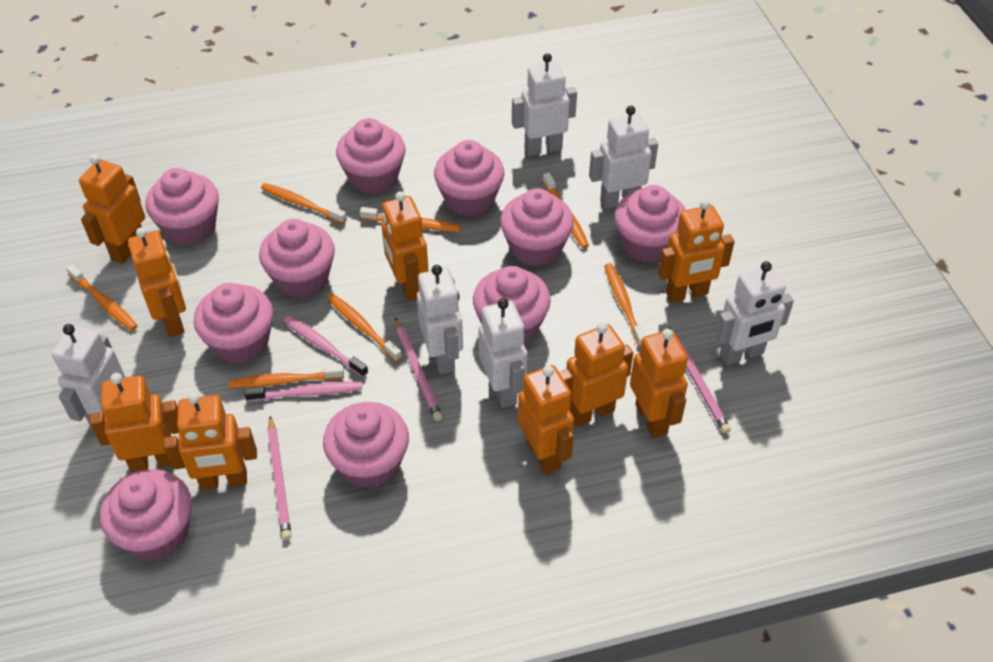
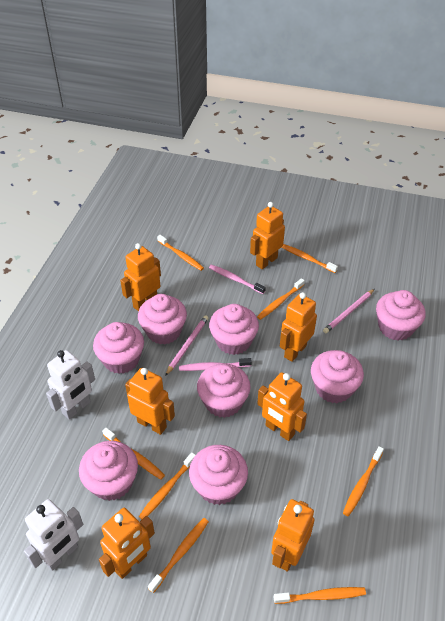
orange robot: [79,154,145,264] [90,373,179,472] [128,227,186,337] [164,392,257,490] [381,192,429,301] [518,365,574,474] [559,322,633,427] [630,328,688,438] [658,199,734,303] = 9 -> [99,508,155,579] [120,243,161,312] [125,368,175,435] [250,202,285,269] [257,372,307,441] [271,499,315,572] [280,292,317,362] = 7
orange toothbrush: [66,264,138,331] [229,365,344,388] [261,183,347,224] [327,294,402,362] [360,207,461,232] [543,173,589,248] [604,263,646,347] = 7 -> [102,428,165,480] [139,452,195,519] [148,518,209,593] [157,235,204,271] [257,278,305,320] [274,587,366,604] [282,244,338,273] [343,446,384,516] = 8
pink cupcake: [100,469,192,560] [145,168,219,245] [194,283,273,364] [259,219,335,298] [323,402,409,489] [336,118,406,194] [434,140,504,216] [473,266,551,343] [500,188,574,266] [614,185,685,263] = 10 -> [79,441,138,501] [93,322,144,374] [138,294,187,345] [189,445,248,505] [197,363,251,418] [209,304,259,355] [311,350,364,403] [376,290,426,341] = 8
pink pencil: [268,416,292,540] [395,318,443,421] [668,327,731,434] = 3 -> [165,315,209,376] [323,289,375,333] = 2
white robot: [52,324,126,430] [417,265,463,375] [478,298,528,408] [512,53,577,156] [589,106,658,209] [714,261,794,365] = 6 -> [24,499,83,571] [46,350,95,419] = 2

